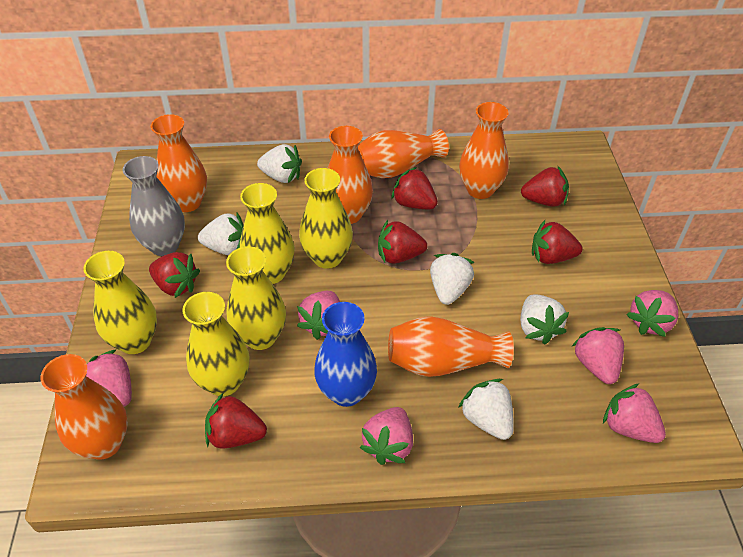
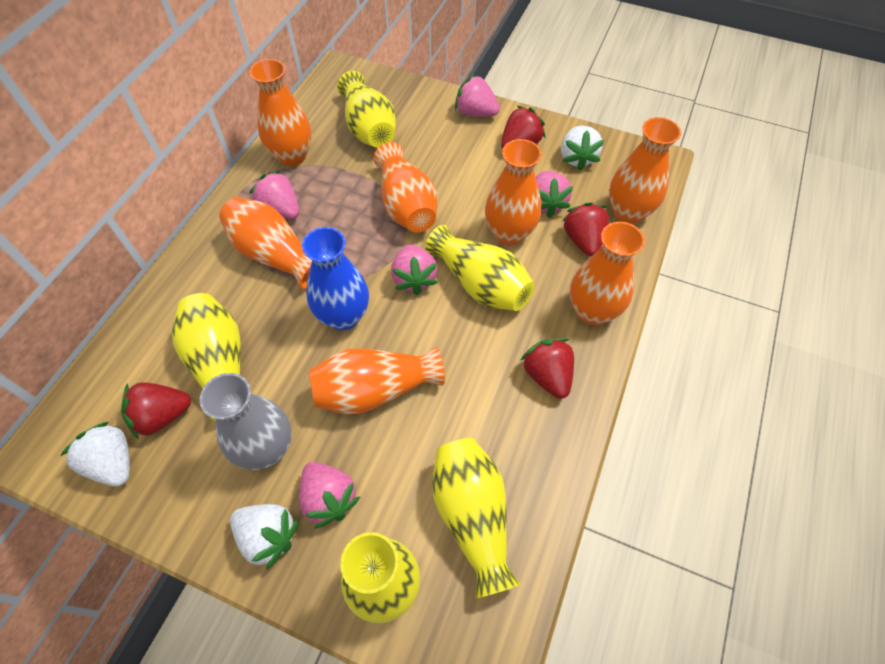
orange vase: [40,354,128,460] [150,114,207,212] [328,126,373,224] [358,129,449,178] [388,316,514,377] [459,102,509,199] = 6 -> [219,197,312,290] [249,59,312,166] [309,347,445,414] [374,142,438,233] [485,139,542,246] [570,222,645,325] [609,117,681,224] = 7
pink strawberry: [86,349,132,407] [297,291,340,340] [360,407,413,465] [571,327,624,384] [603,383,666,443] [626,290,678,337] = 6 -> [249,170,299,219] [299,462,360,529] [391,244,438,295] [455,74,500,117] [536,171,573,218] = 5
red strawberry: [149,252,200,298] [205,392,267,448] [378,220,427,264] [391,167,438,209] [521,166,569,207] [532,220,583,264] = 6 -> [121,382,191,439] [501,106,545,148] [521,338,574,399] [562,202,609,256] = 4
white strawberry: [198,213,244,255] [257,144,302,183] [430,253,475,305] [458,379,514,440] [520,295,569,345] = 5 -> [60,422,130,487] [230,504,299,570] [561,126,605,171] = 3

